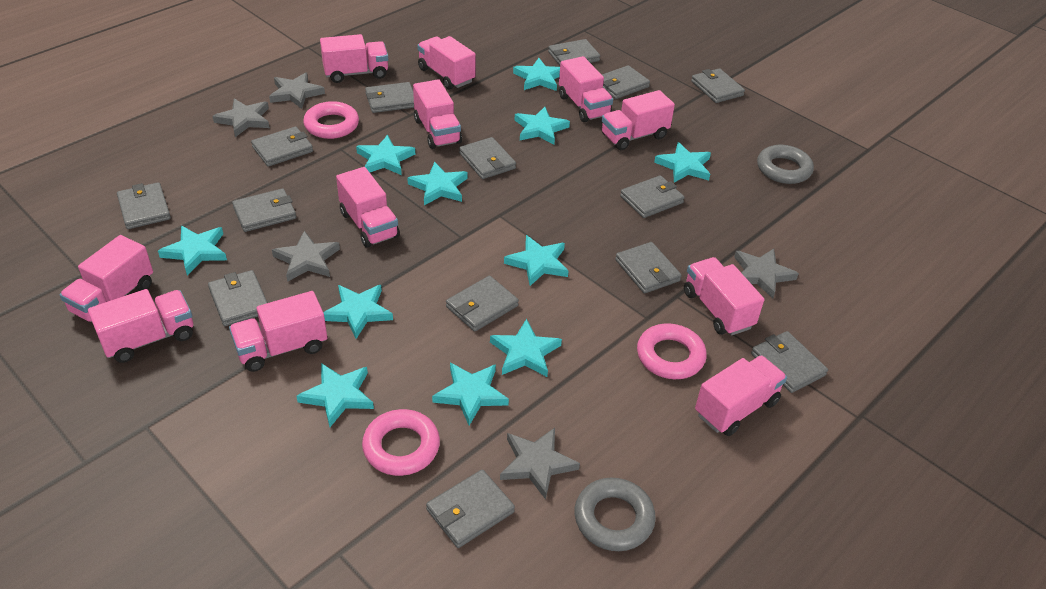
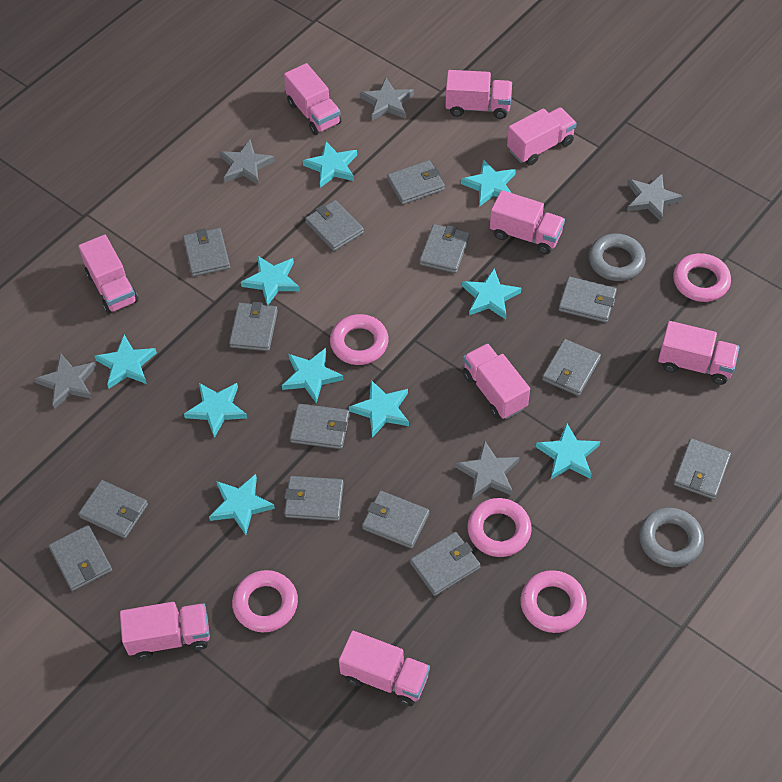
pink ring: [303,101,359,139] [362,409,440,476] [637,323,707,379] = 3 -> [232,570,298,632] [330,314,389,365] [467,498,532,557] [520,570,587,633] [673,253,731,302] = 5
pink truck: [59,235,153,322] [88,289,193,363] [229,291,327,372] [320,34,388,83] [336,167,400,248] [413,79,462,149] [417,36,476,90] [559,56,613,122] [602,90,675,150] [684,257,764,336] [695,355,787,436] = 11 -> [79,235,138,314] [120,602,210,660] [284,63,341,135] [339,631,430,706] [445,70,512,119] [463,343,530,419] [490,190,565,254] [507,107,577,166] [658,321,740,385] = 9
turquoise star: [158,226,227,275] [296,363,374,427] [323,285,393,339] [356,135,415,175] [407,162,468,205] [432,363,509,425] [490,319,562,377] [504,235,569,286] [513,58,560,91] [515,107,570,145] [654,142,711,183] = 11 -> [95,335,157,388] [184,383,247,438] [209,474,275,535] [241,255,300,305] [282,348,343,404] [303,141,357,188] [349,380,409,437] [461,159,516,207] [462,269,521,319] [536,422,600,479] = 10

